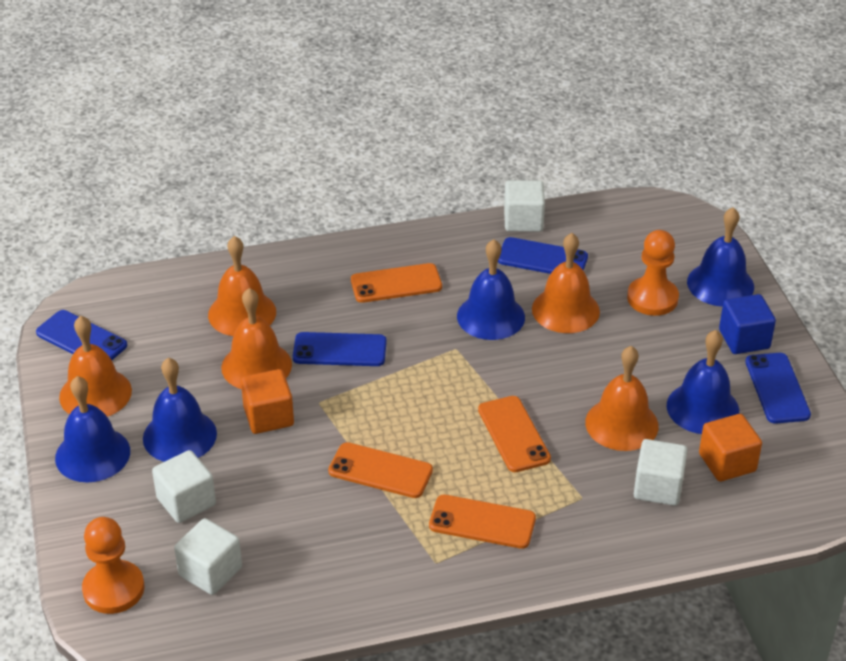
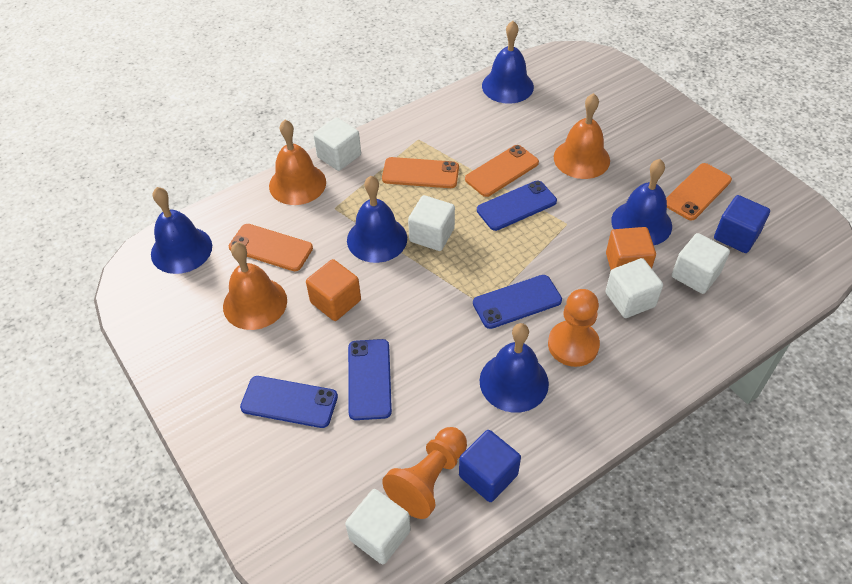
blue cube: [719,294,776,354] = 1 -> [459,430,521,502] [714,195,770,253] = 2
orange bell: [59,316,132,417] [208,236,276,336] [221,288,292,389] [532,233,600,333] [585,346,659,451] = 5 -> [223,242,287,330] [269,120,326,205] [554,93,610,179] = 3
white cube: [152,450,216,523] [174,518,242,595] [504,180,545,232] [634,439,688,506] = 4 -> [313,117,361,171] [345,489,411,565] [408,195,455,251] [605,258,663,318] [672,233,730,294] = 5

